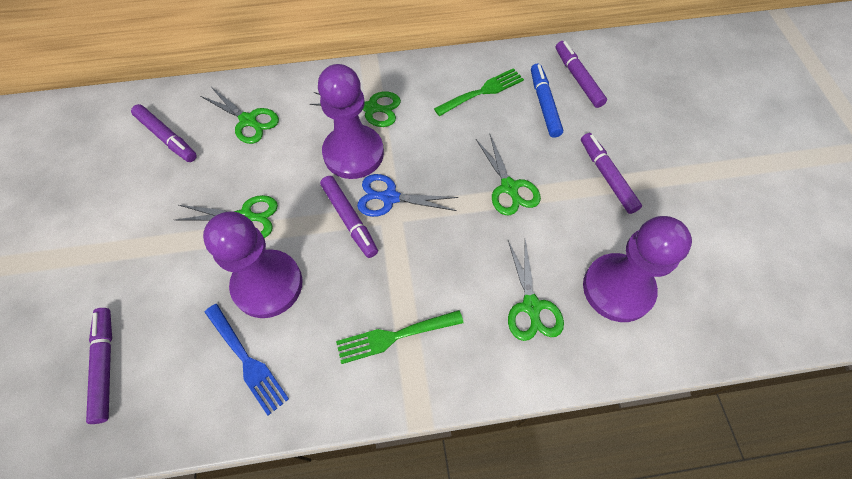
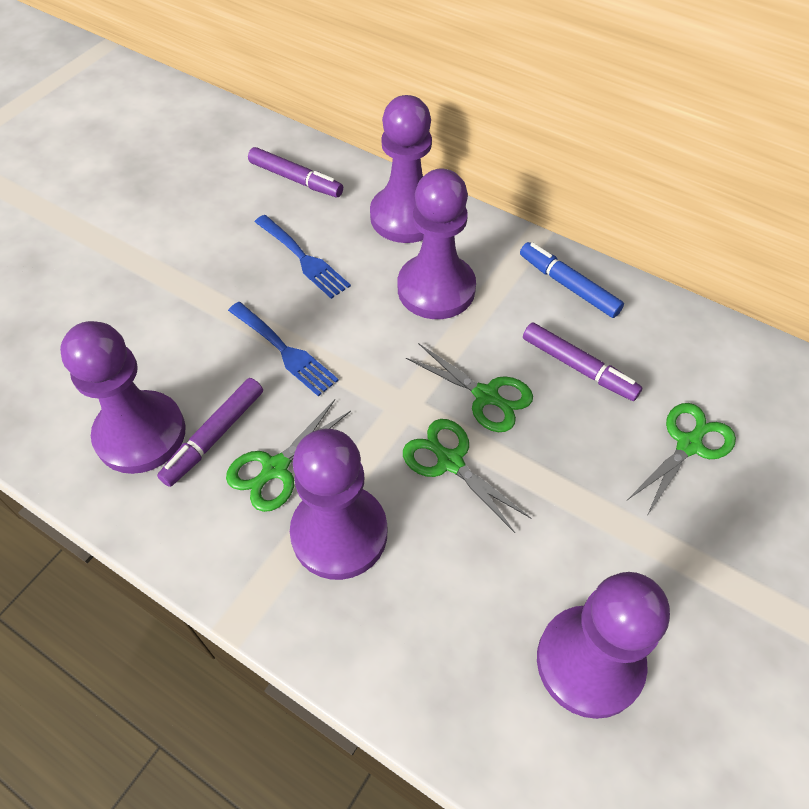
blue fork: [205,304,289,416] = 1 -> [228,302,339,396] [255,215,351,299] = 2
blue scissors: [357,174,458,217] = 1 -> none = 0
green fork: [336,310,464,364] [434,68,524,116] = 2 -> none = 0
green scissors: [175,195,278,238] [200,87,279,144] [310,92,401,127] [476,135,541,215] [508,240,564,341] = 5 -> [226,400,351,512] [403,419,531,533] [406,343,533,432] [627,403,736,514] = 4
purple marker: [86,308,112,424] [131,104,197,162] [320,176,378,258] [555,41,607,108] [581,133,642,214] = 5 -> [157,378,263,487] [248,147,343,197] [523,322,642,401] = 3
purple pawn: [203,211,303,318] [318,64,384,179] [583,216,692,322] = 3 -> [60,321,186,474] [290,429,387,580] [370,95,432,243] [398,169,476,319] [537,572,670,719] = 5

